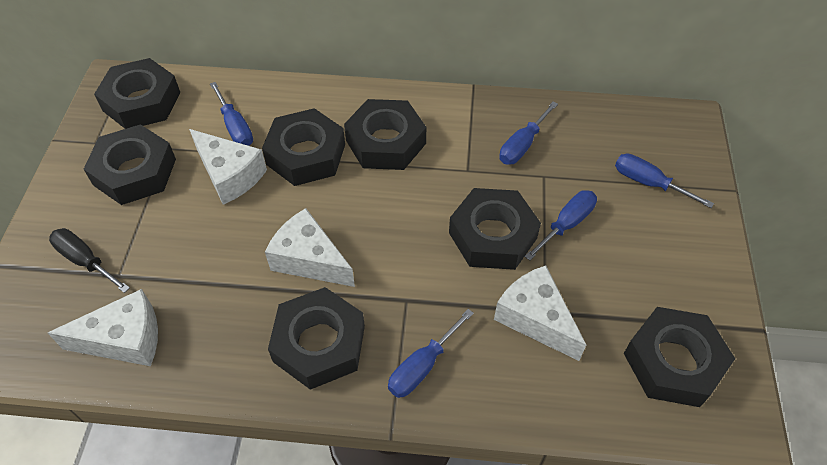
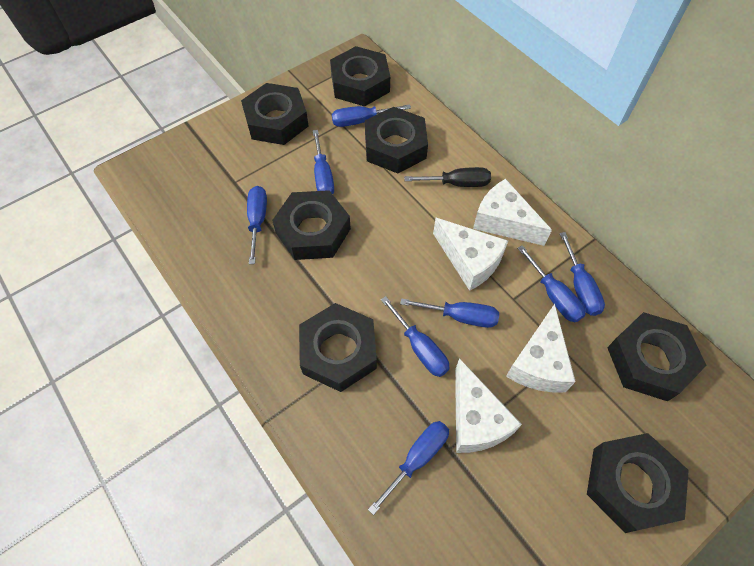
blue screwdriver: [210,82,253,146] [388,309,474,398] [499,101,558,165] [524,190,597,261] [615,154,714,208] = 5 -> [247,186,267,264] [313,130,334,194] [332,104,411,127] [368,421,449,515] [381,296,450,377] [400,298,499,328] [518,245,586,322] [560,232,605,316] = 8

